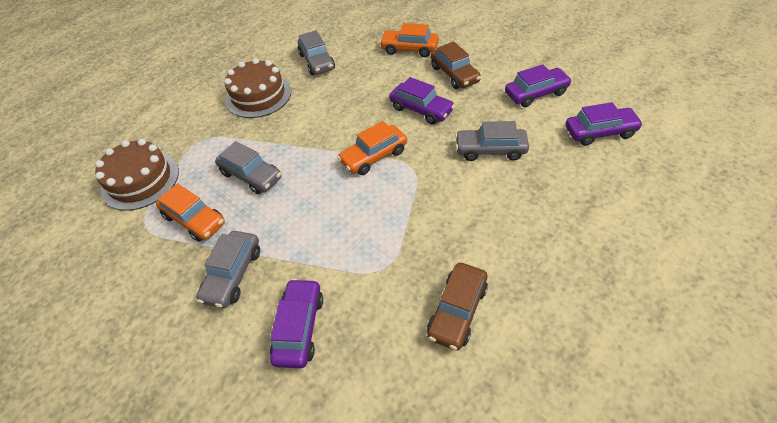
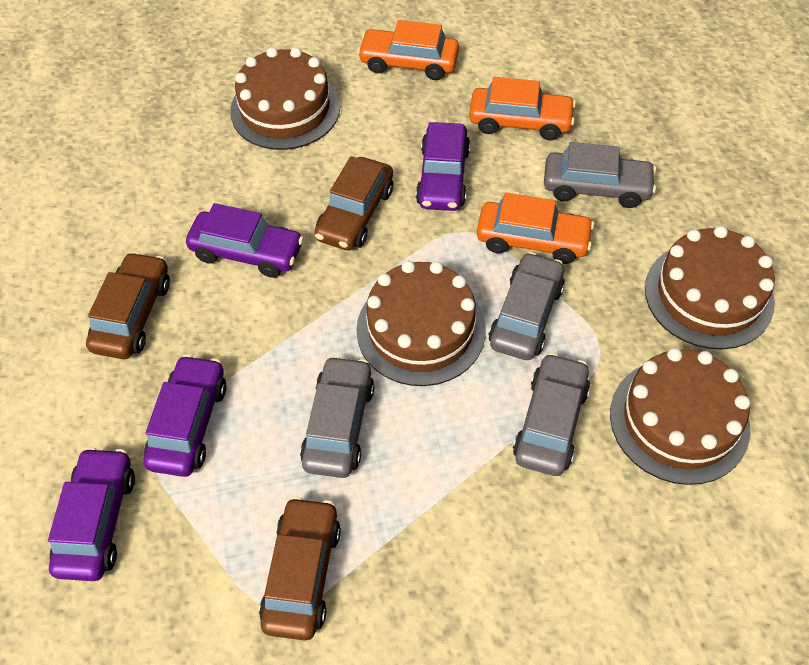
brown cake: [95,139,179,211] [224,58,291,118] = 2 -> [230,47,340,150] [356,261,486,386] [610,348,750,485] [645,226,775,350] = 4
brown car: [427,263,488,351] [431,41,481,89] = 2 -> [86,252,170,359] [259,496,341,640] [314,156,393,251] = 3

